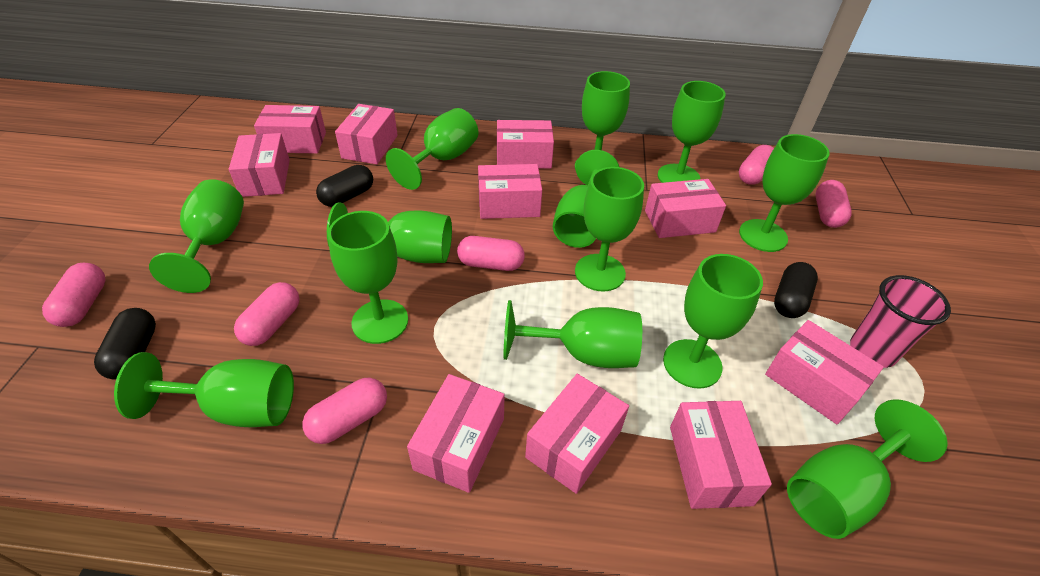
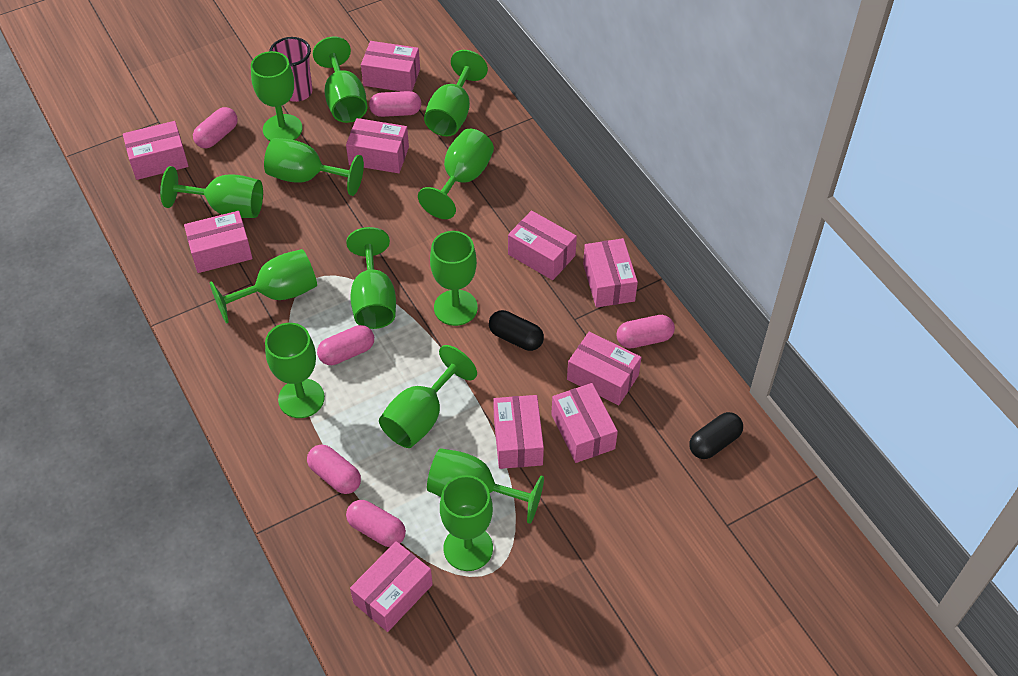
black capsule: [94,308,156,380] [316,165,373,207] [774,262,818,318] = 3 -> [489,310,544,351] [689,412,743,459] = 2

